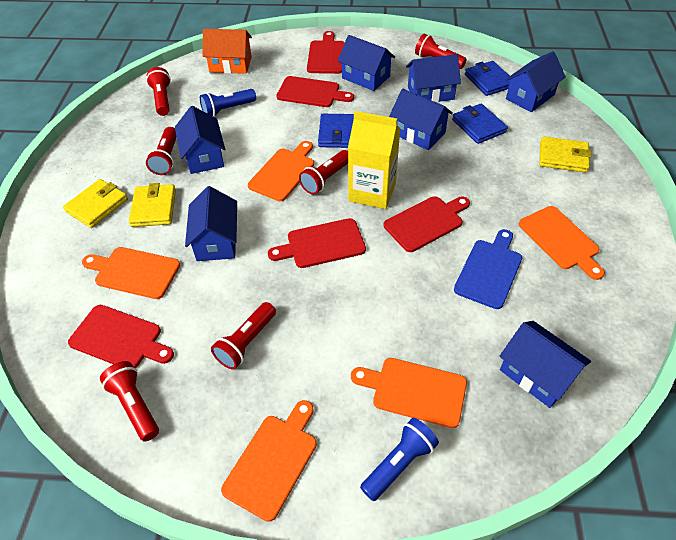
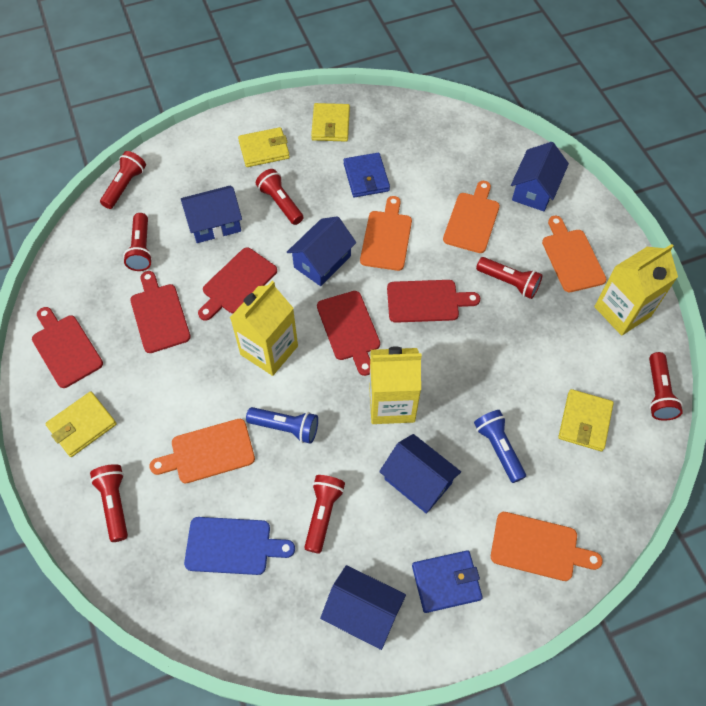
blue house: [175,106,225,174] [185,186,237,261] [338,35,395,91] [389,89,453,150] [406,54,461,103] [499,321,591,408] [505,51,566,112] = 7 -> [181,185,242,243] [287,216,356,286] [320,565,406,650] [379,434,461,514] [511,142,569,211] = 5
blue wallet: [318,114,354,148] [452,104,508,144] [465,61,510,96] = 3 -> [344,153,390,197] [412,550,483,613] = 2
orange house: [202,29,252,74] = 1 -> none = 0
red flashlight: [100,361,159,442] [146,67,171,116] [146,127,177,175] [211,302,276,369] [299,150,348,195] [415,34,467,69] = 6 -> [90,464,128,542] [100,151,146,209] [123,213,153,271] [256,169,304,225] [304,475,345,553] [476,257,543,299] [649,352,683,421] = 7
yellow carton: [348,111,400,209] = 1 -> [230,281,298,376] [369,346,422,424] [594,244,678,336] = 3
yellow wallet: [63,179,128,228] [129,183,176,227] [539,136,591,173] = 3 -> [45,392,117,457] [238,127,290,167] [311,103,350,141] [558,389,614,451] = 4

